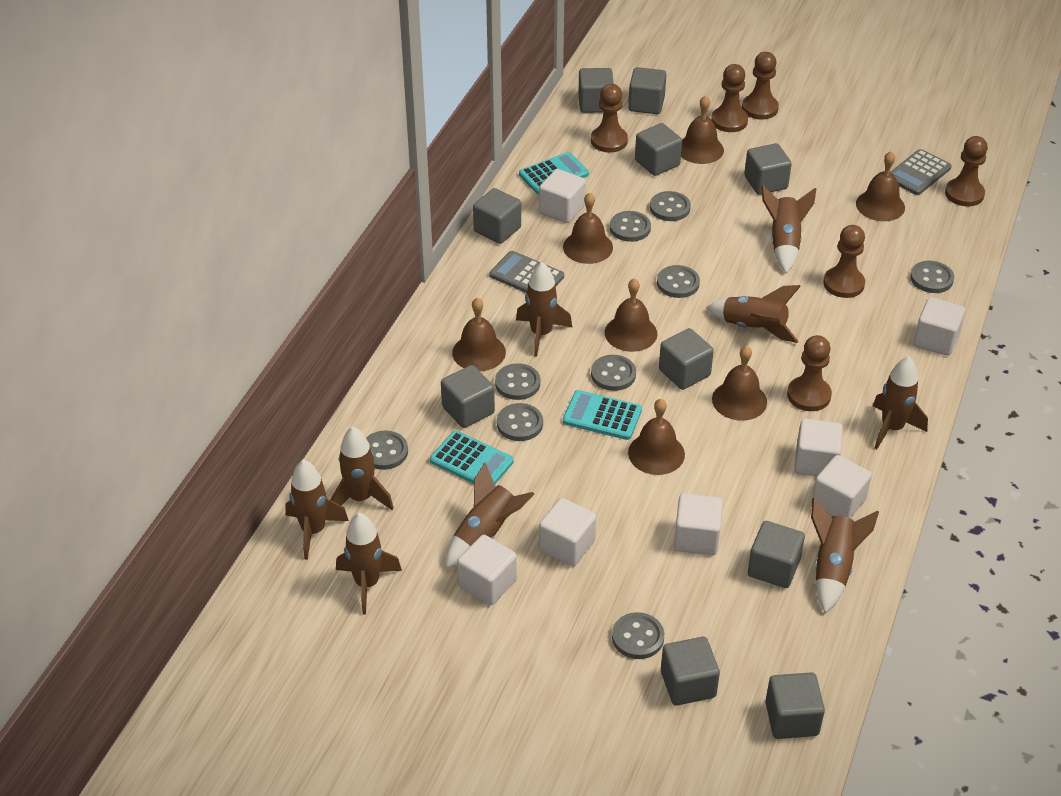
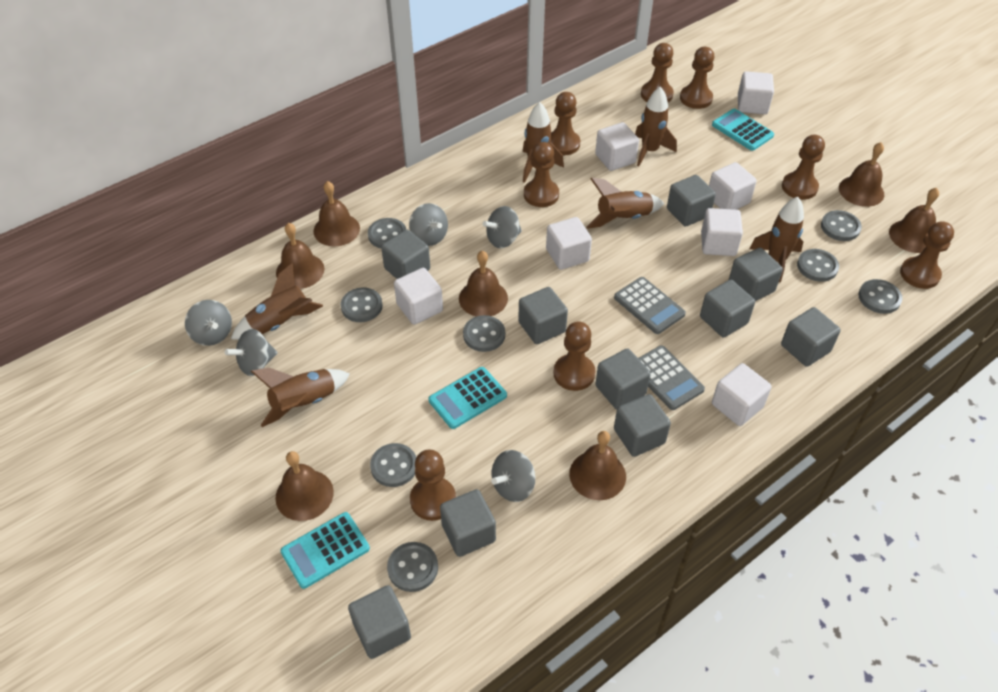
brown pawn: [591,84,628,153] [711,64,748,132] [742,52,779,119] [787,335,832,411] [823,225,865,298] [945,136,988,206] = 6 -> [410,450,456,521] [524,142,559,207] [551,92,580,155] [553,321,596,391] [641,43,674,102] [680,47,714,109] [782,135,825,200] [900,221,954,289] = 8
brown rocket: [285,459,349,560] [330,427,394,510] [336,513,402,614] [446,462,534,568] [516,262,572,357] [706,285,801,343] [761,185,816,273] [811,498,879,613] [873,356,928,449] = 9 -> [231,263,323,340] [251,368,350,427] [523,102,564,183] [586,178,664,229] [635,86,677,166] [749,197,804,282] = 6
grey button: [366,431,408,470] [495,363,540,400] [497,403,543,441] [591,355,636,391] [610,211,651,242] [612,612,664,659] [650,191,691,221] [657,265,700,298] [910,261,954,293] = 9 -> [341,288,383,322] [368,218,406,248] [370,443,417,487] [387,542,438,592] [463,315,505,352] [797,249,839,282] [821,210,862,241] [859,279,902,314] = 8
grey spinning top: none = 0 -> [185,300,232,346] [225,329,278,376] [409,203,448,246] [483,206,522,248] [491,450,535,502] = 5

